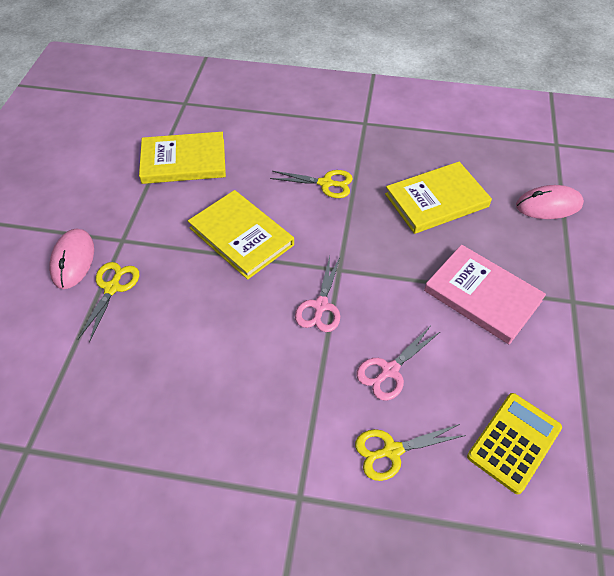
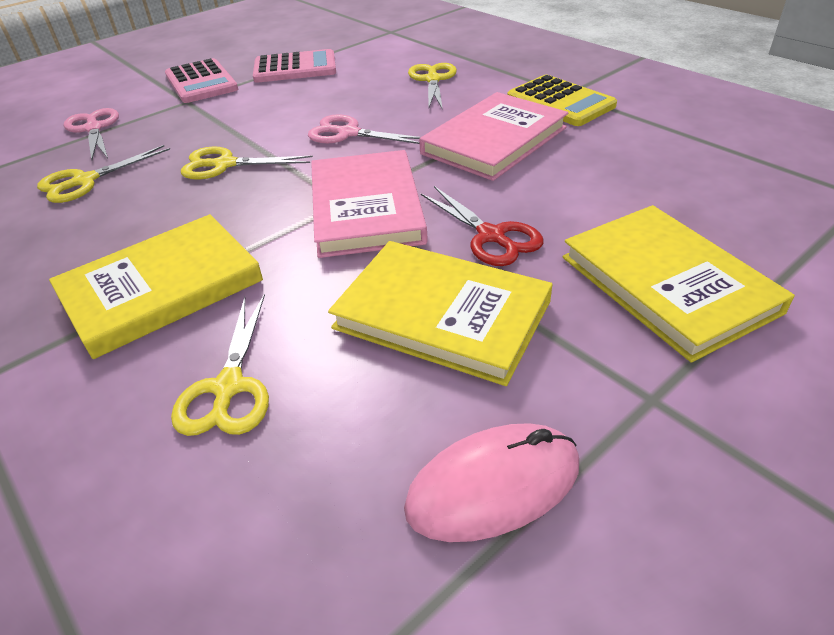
pink book: [424,245,546,344] = 1 -> [311,150,428,258] [419,92,568,181] = 2
pink calculator: none = 0 -> [165,58,238,103] [253,49,336,82] = 2
pink mouse: [49,228,94,289] [516,185,584,219] = 2 -> [404,423,579,542] = 1
red scissors: none = 0 -> [421,186,543,266] = 1
yellow scissors: [78,262,139,343] [270,170,353,198] [355,424,466,481] = 3 -> [37,145,170,203] [171,294,269,436] [181,147,313,180] [408,63,457,110] = 4

